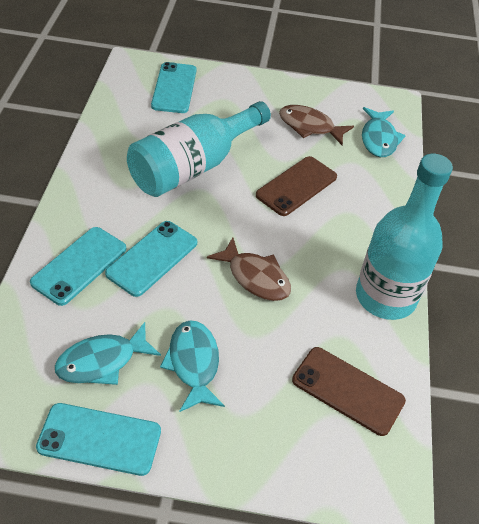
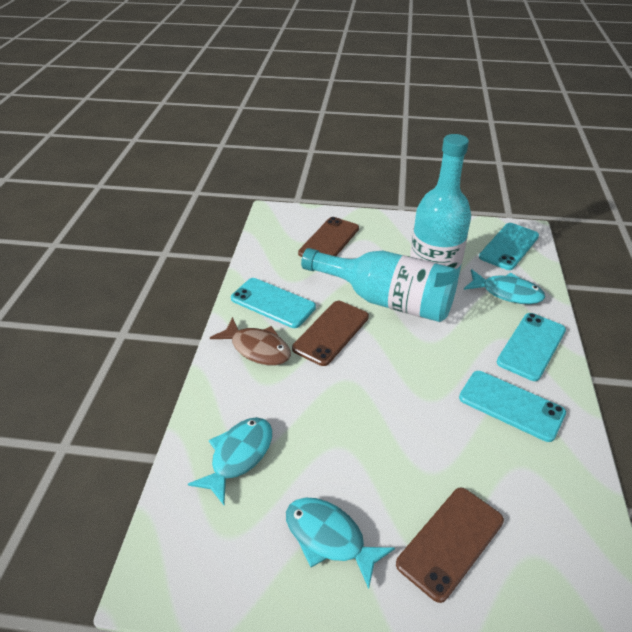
brown fish: [207,237,291,301] [279,105,354,145] = 2 -> [210,317,291,366] = 1
brown phone: [256,156,337,216] [292,347,406,436] = 2 -> [292,301,369,366] [298,217,359,257] [396,487,504,603] = 3

